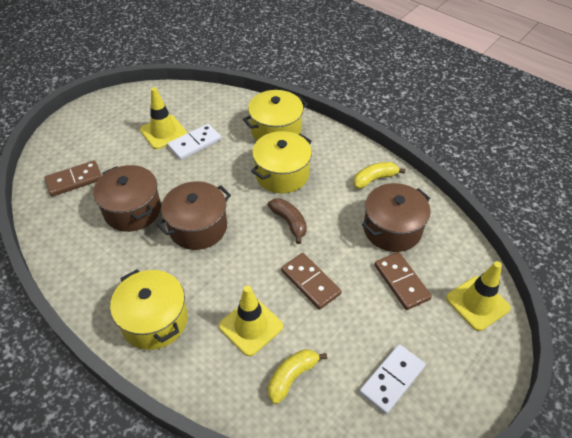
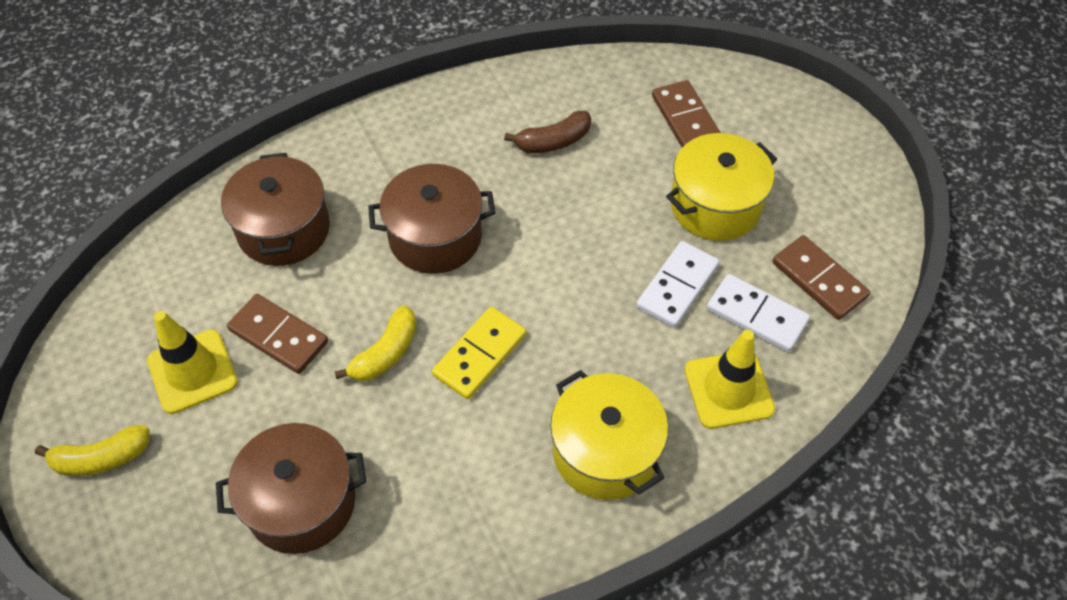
yellow domino: none = 0 -> [432,307,526,400] = 1
yellow pot: [110,269,188,350] [243,90,308,140] [251,131,312,194] = 3 -> [551,370,668,500] [666,133,777,241] = 2
yellow traffic cone: [140,87,187,149] [219,285,283,356] [446,261,511,331] = 3 -> [147,311,238,414] [685,330,775,429] = 2

